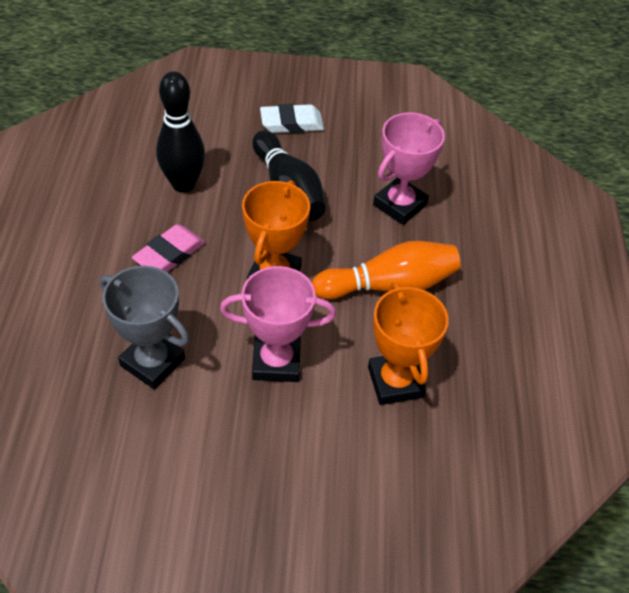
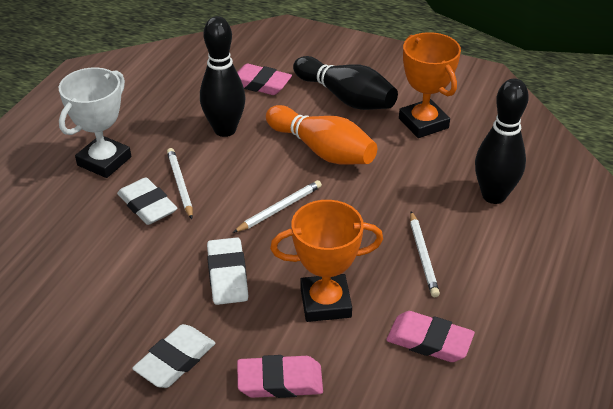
black bowling pin: [156,71,205,193] [252,130,326,221] = 2 -> [200,16,246,137] [293,56,398,110] [475,78,529,204] = 3
grey trophy: [100,266,190,389] = 1 -> none = 0
pink eraser: [132,224,205,272] = 1 -> [237,64,292,95] [237,355,323,398] [386,311,475,362] = 3
pink trophy: [220,266,336,382] [373,113,445,225] = 2 -> none = 0
white eraser: [260,104,324,133] = 1 -> [117,177,177,225] [132,324,216,388] [207,237,248,305] = 3
white pencil: none = 0 -> [167,148,193,219] [233,180,322,233] [410,211,440,297] = 3
white trophy: none = 0 -> [59,68,131,178] = 1

